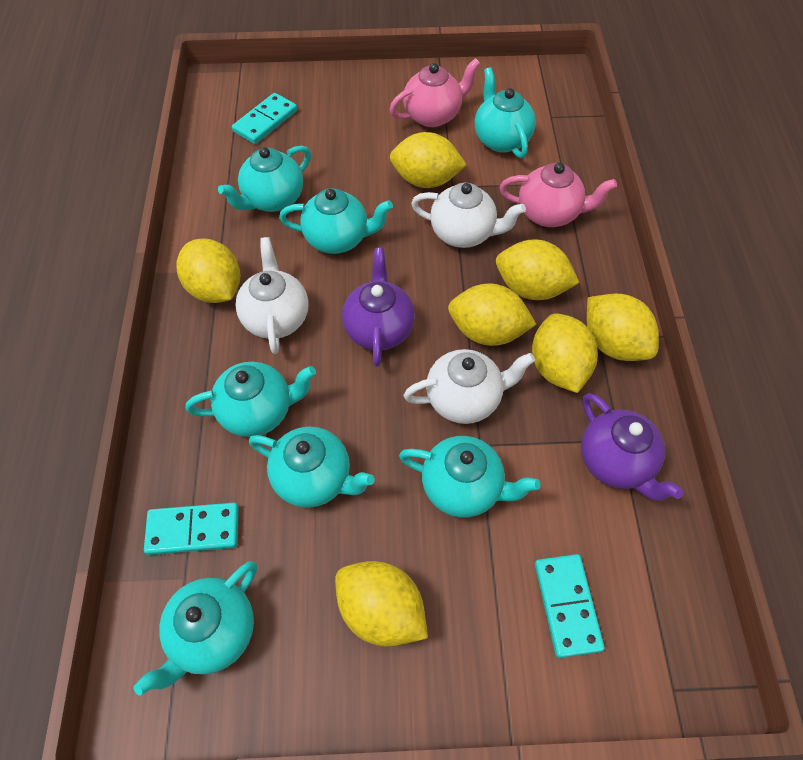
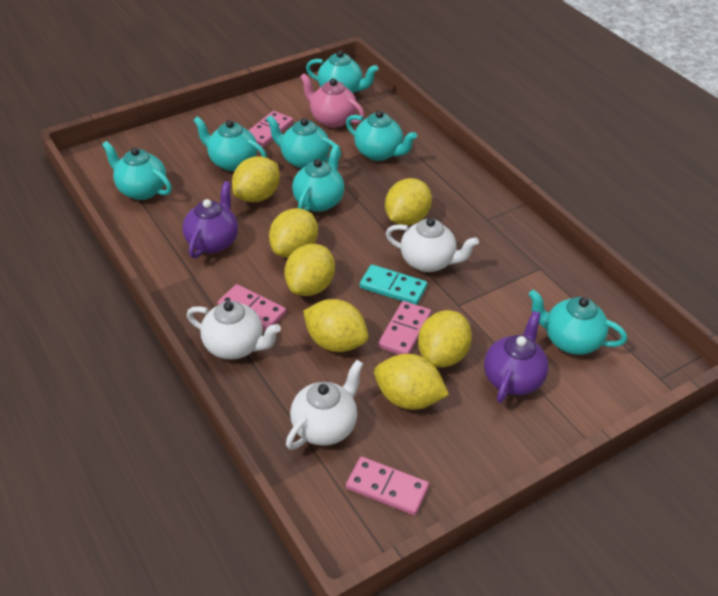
pink domino: none = 0 -> [218,284,286,331] [248,111,293,147] [346,457,429,515] [378,301,431,355] = 4
pink teapot: [390,58,481,127] [499,163,617,227] = 2 -> [300,73,365,128] = 1
turquoise domino: [144,503,239,555] [232,93,297,144] [535,554,605,658] = 3 -> [360,265,427,305] = 1

